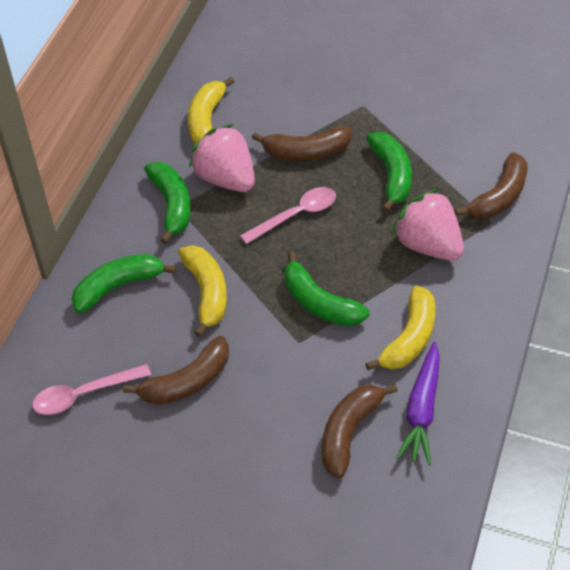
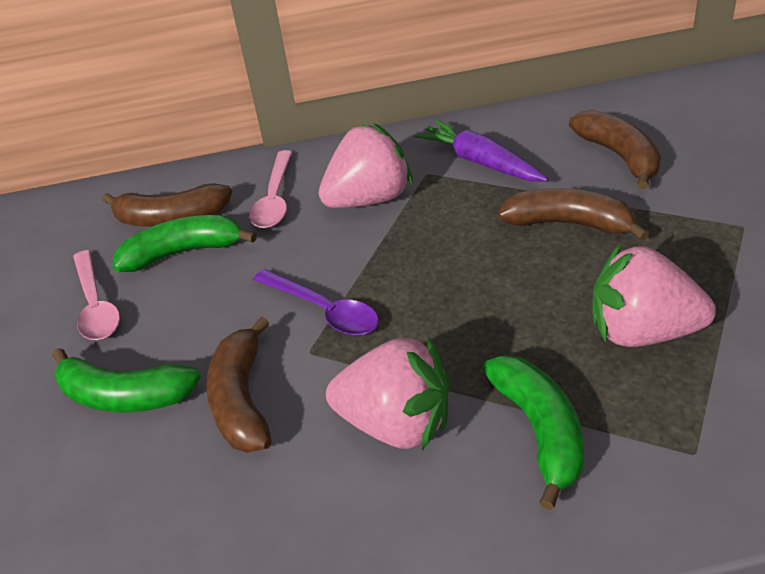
green banana: [72,254,176,313] [144,162,191,244] [285,251,369,326] [367,132,412,212] = 4 -> [52,348,201,412] [113,215,257,272] [482,355,584,510] = 3
pink strawberry: [189,124,255,192] [392,189,464,261] = 2 -> [318,123,413,208] [326,337,449,450] [592,243,716,347] = 3
purple spoon: none = 0 -> [253,269,379,336] = 1
yellow banana: [178,245,227,337] [188,77,235,144] [365,286,435,370] = 3 -> none = 0

